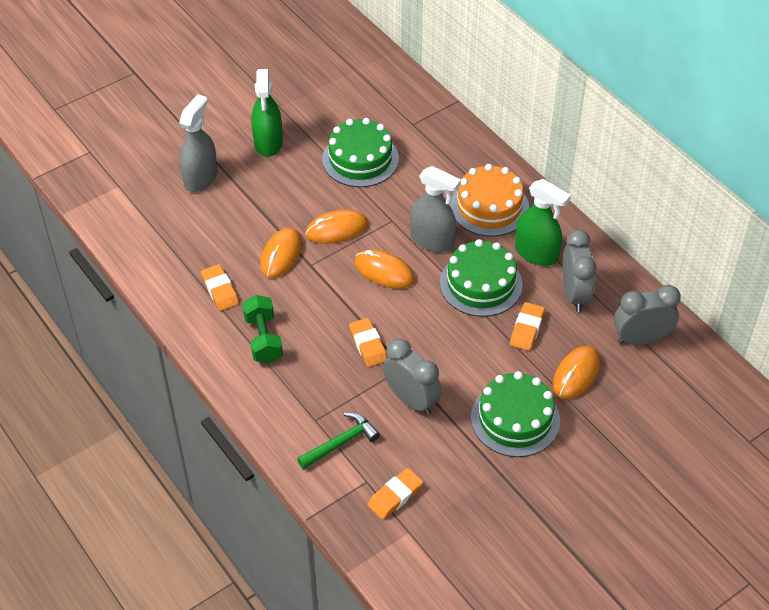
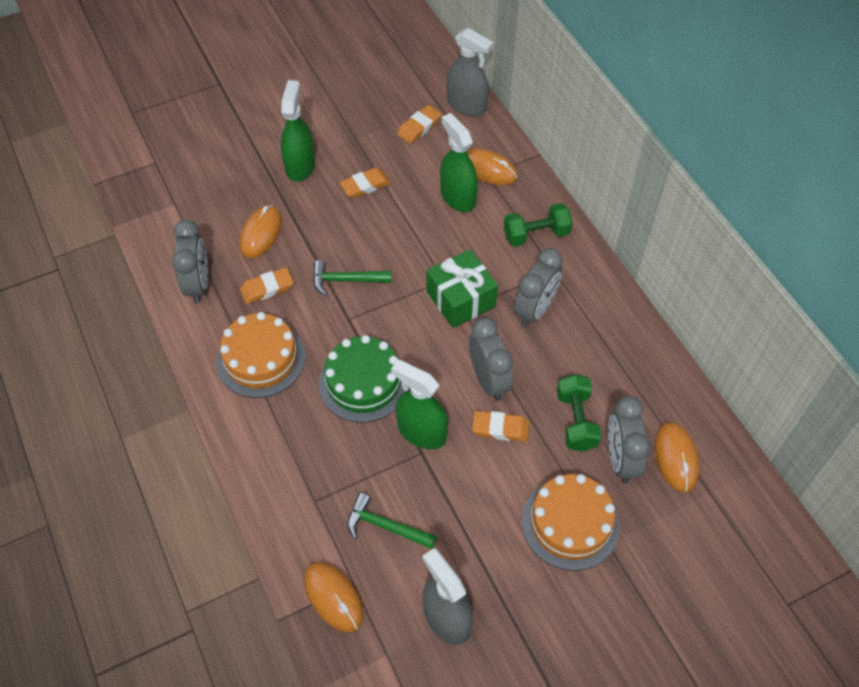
green cake: [322,118,399,187] [440,239,523,317] [471,371,560,457] = 3 -> [319,335,408,423] = 1
green dumbbell: [242,295,283,363] = 1 -> [504,203,572,247] [557,374,602,452] = 2
green gift: none = 0 -> [427,250,498,328] = 1
green hammer: [297,413,380,469] = 1 -> [313,260,391,296] [347,493,437,549] = 2
green spray bottle: [251,69,283,157] [515,179,571,266] = 2 -> [281,80,315,182] [391,360,448,449] [440,113,478,212] = 3
grey clock: [383,339,442,415] [563,229,597,312] [614,285,681,345] = 3 -> [172,220,208,303] [469,317,513,401] [514,248,563,327] [608,396,651,484] = 4
orange cake: [450,164,529,236] = 1 -> [216,312,305,398] [522,474,620,571] = 2

